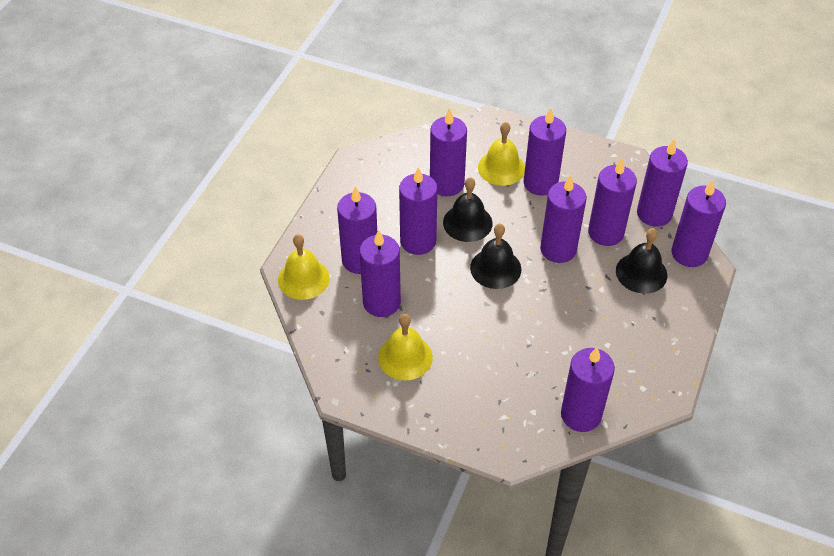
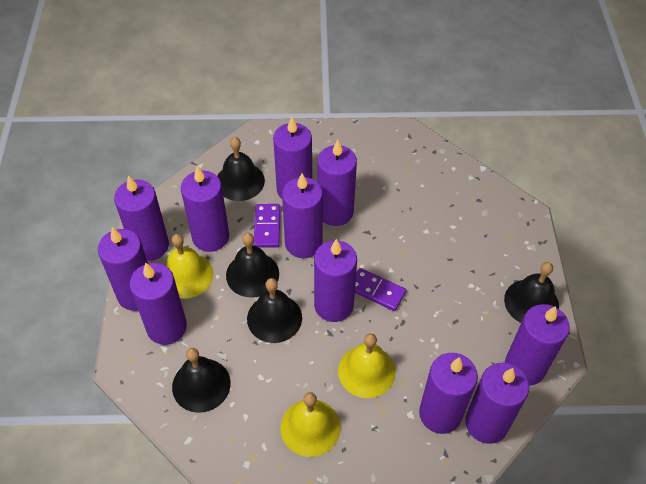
black bell: [443,177,492,242] [470,224,521,289] [616,228,667,294] = 3 -> [172,348,231,413] [218,137,265,201] [226,233,279,298] [247,278,302,343] [504,262,559,323] = 5
purple candle: [337,186,377,274] [360,230,401,317] [399,167,437,255] [430,108,467,196] [524,108,566,196] [540,175,587,263] [561,347,615,432] [588,159,637,246] [637,139,688,227] [672,180,726,267] = 10 -> [98,227,148,311] [114,175,169,261] [130,262,187,345] [181,166,229,252] [273,117,312,199] [282,173,323,258] [314,239,357,322] [317,140,357,226] [419,353,478,434] [465,363,529,444] [505,304,570,386] = 11
purple domino: none = 0 -> [254,204,280,248] [355,268,406,311] = 2

